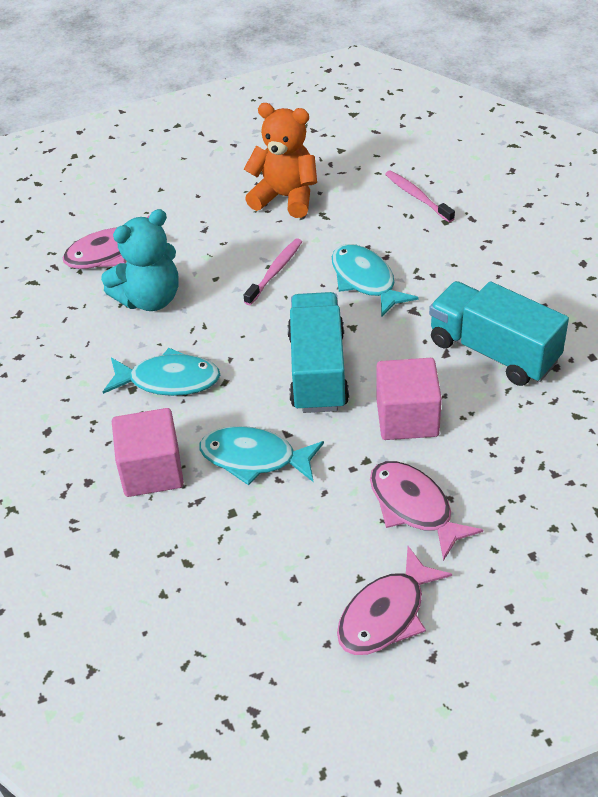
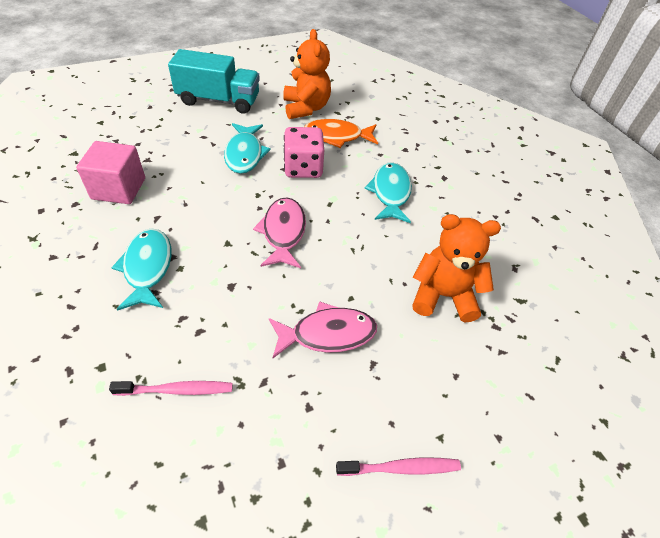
orange fish: none = 0 -> [304,119,378,148] = 1
orange teddy bear: [244,103,317,218] = 1 -> [283,29,331,119] [412,214,501,322] = 2
pink cube: [112,408,184,497] [376,358,442,440] = 2 -> [76,141,145,204] = 1
pink dice: none = 0 -> [284,127,324,178] = 1
pink fish: [63,216,149,269] [337,546,452,655] [370,461,483,561] = 3 -> [253,197,306,268] [269,301,377,358] = 2
turquoise teddy bear: [101,209,178,311] = 1 -> none = 0
turquoise truck: [287,292,349,413] [429,281,569,386] = 2 -> [168,49,260,114] = 1

